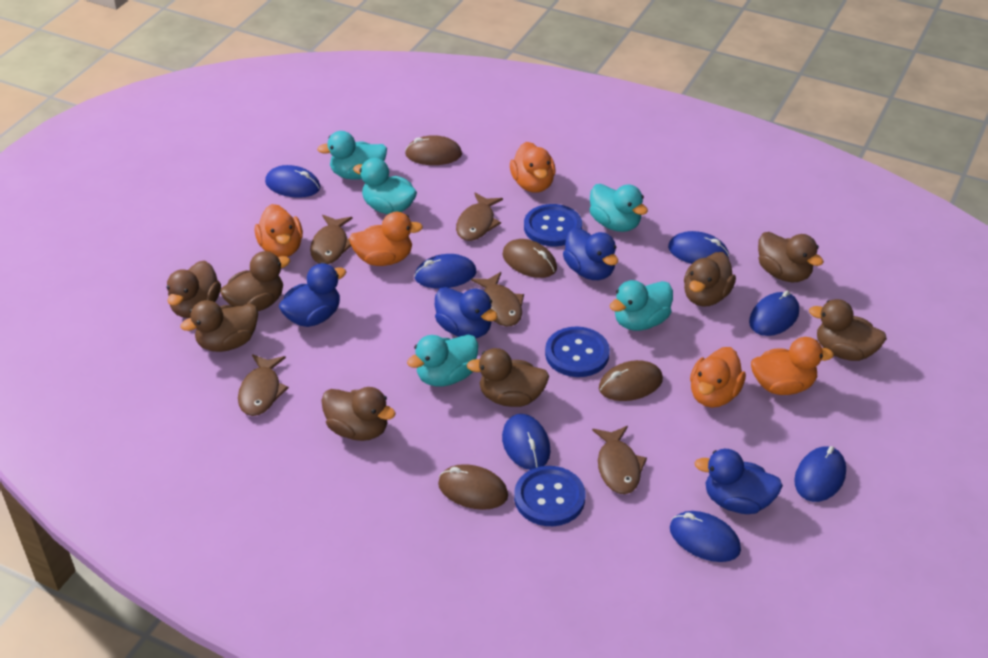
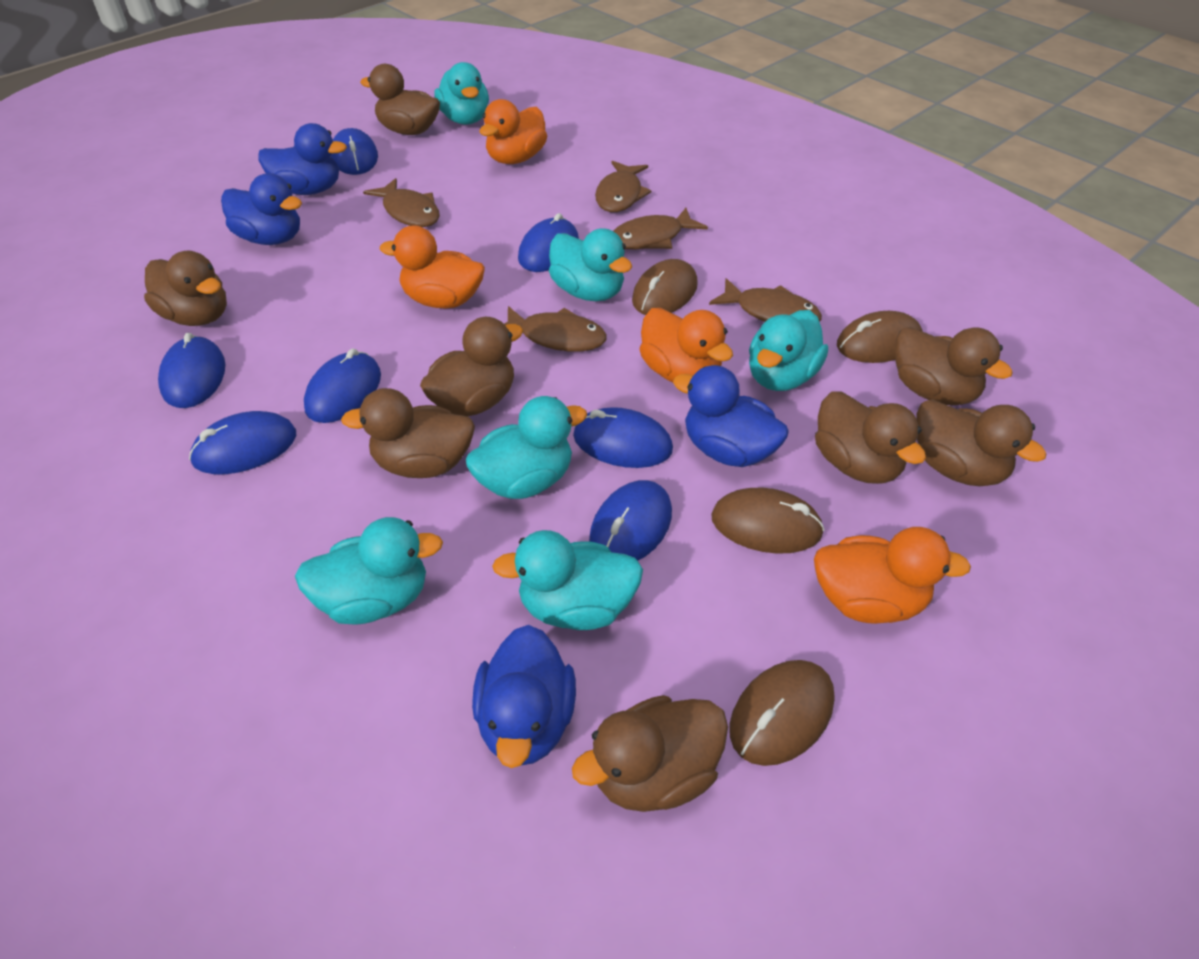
blue button: [514,466,585,526] [524,204,582,246] [545,327,610,377] = 3 -> none = 0
orange duck: [255,204,303,257] [349,212,423,266] [510,142,555,193] [690,347,746,408] [751,337,834,395] = 5 -> [380,225,485,308] [480,99,547,164] [639,308,733,382] [814,527,971,624] = 4
turquoise duck: [317,131,387,180] [353,158,417,214] [407,334,478,387] [590,184,648,232] [609,280,673,331] = 5 -> [295,517,443,625] [434,62,489,125] [466,396,587,499] [492,530,643,630] [549,228,632,301] [749,310,828,391] = 6

